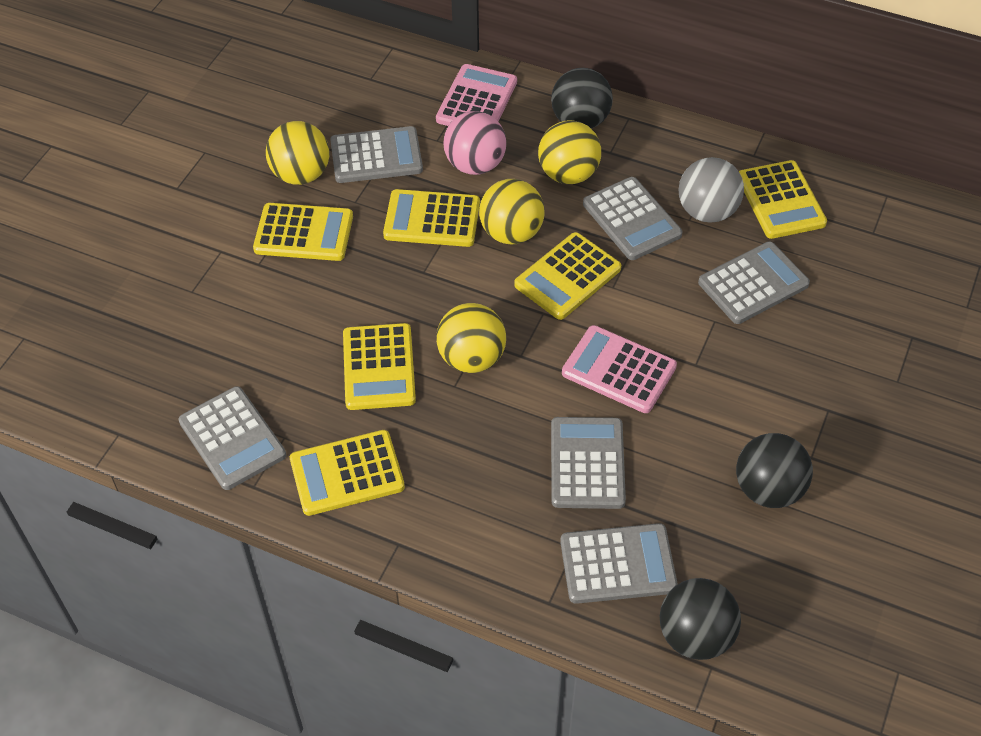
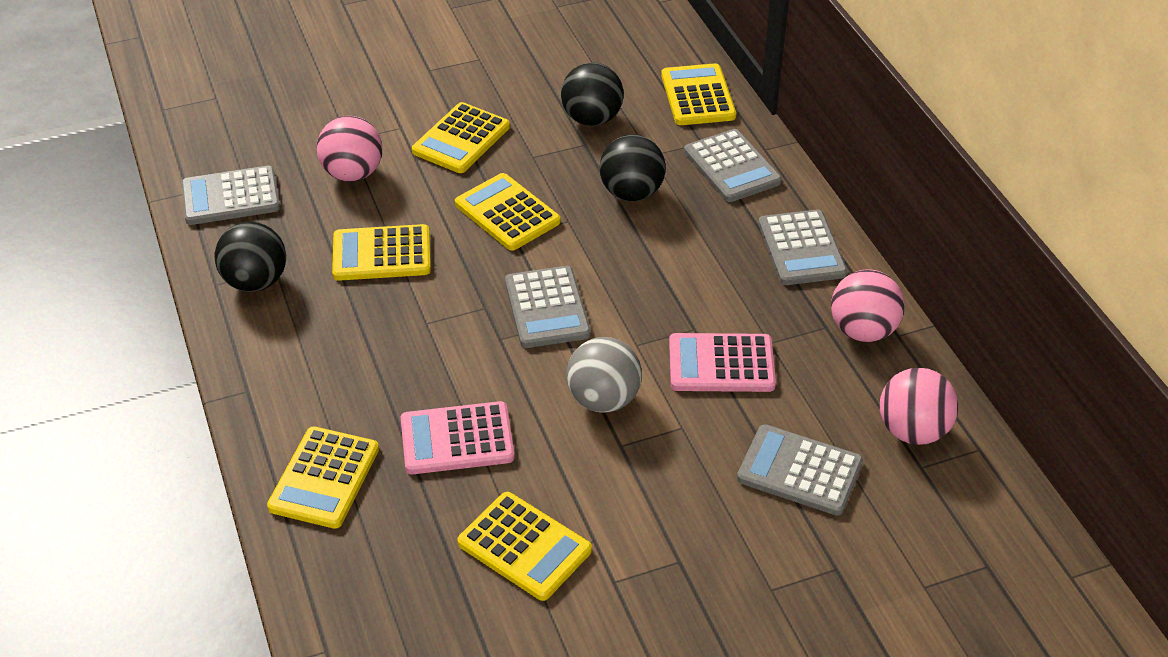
grey calculator: [178,386,286,490] [330,126,423,183] [551,417,626,509] [560,523,678,604] [583,177,682,260] [698,242,810,324] = 6 -> [181,166,280,225] [505,266,591,348] [684,129,782,202] [737,424,863,515] [758,209,847,285] = 5
pink ball: [444,111,506,175] = 1 -> [317,116,382,182] [831,269,905,342] [880,368,958,445] = 3
yellow ball: [266,121,329,185] [436,303,506,373] [479,179,544,244] [538,120,601,184] = 4 -> none = 0

